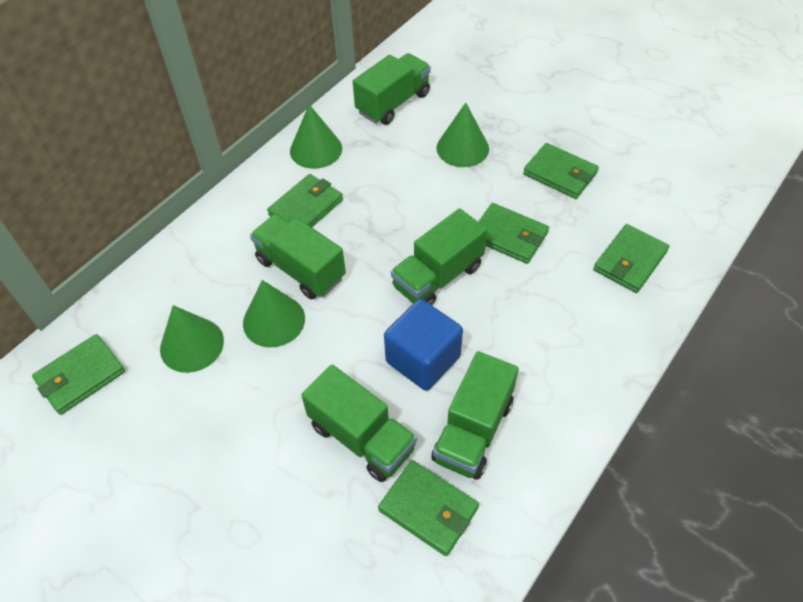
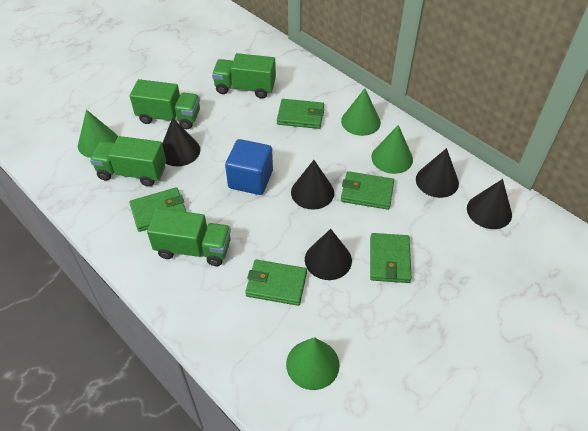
black cone: none = 0 -> [162,118,200,166] [291,160,334,210] [305,229,352,280] [416,148,459,198] [467,179,512,229] = 5
green truck: [250,214,346,299] [301,364,417,482] [353,53,431,125] [391,208,487,305] [432,351,519,480] = 5 -> [90,136,166,187] [130,79,200,129] [147,208,231,266] [212,53,276,99] = 4
green wallet: [32,334,125,415] [267,174,343,227] [378,460,479,556] [478,203,549,264] [523,143,599,199] [593,224,669,293] = 6 -> [129,187,186,232] [245,259,307,306] [277,99,324,129] [341,171,394,210] [370,233,411,283] = 5

